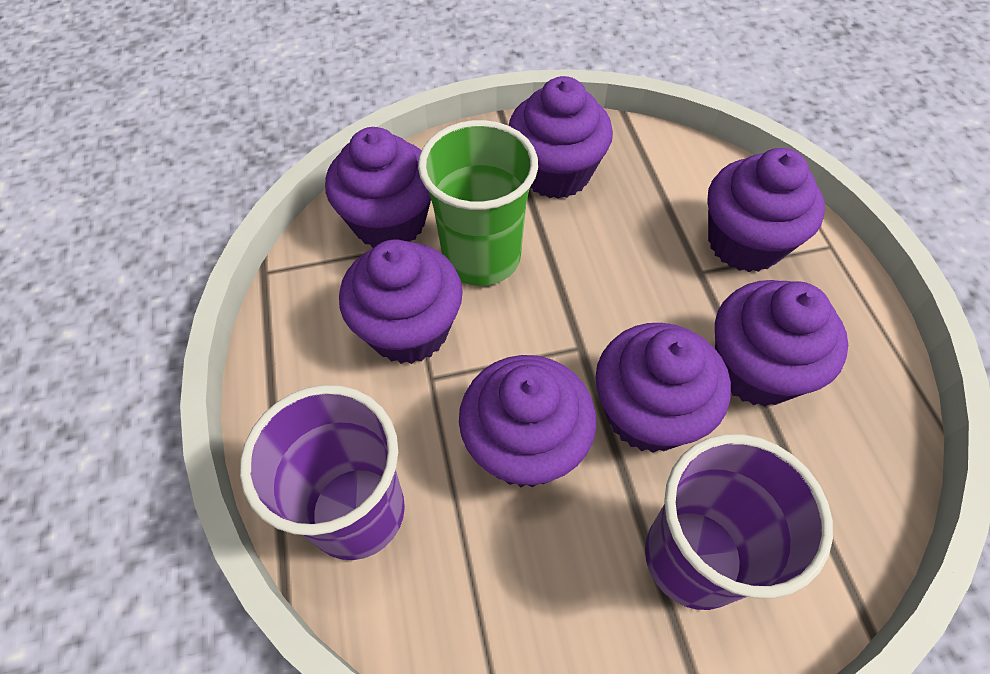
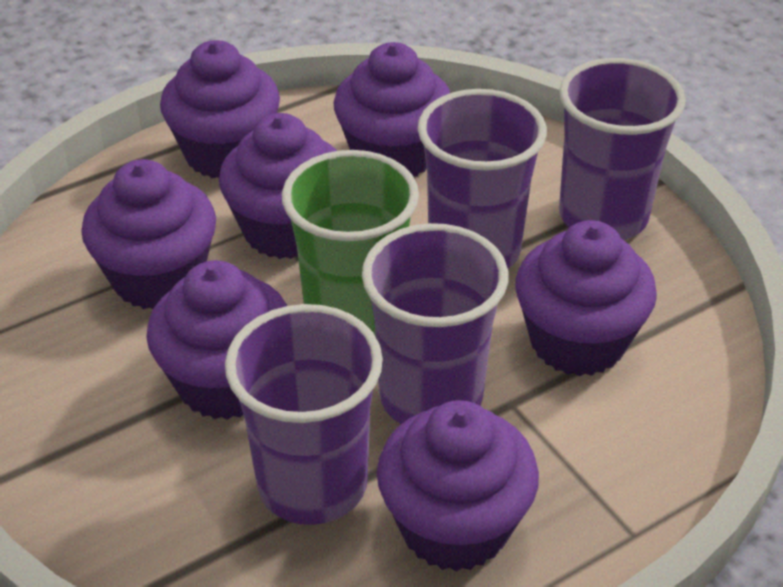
purple cup: [240,385,405,560] [645,434,833,610] = 2 -> [225,304,383,525] [362,223,508,424] [418,89,547,269] [559,58,686,240] = 4

